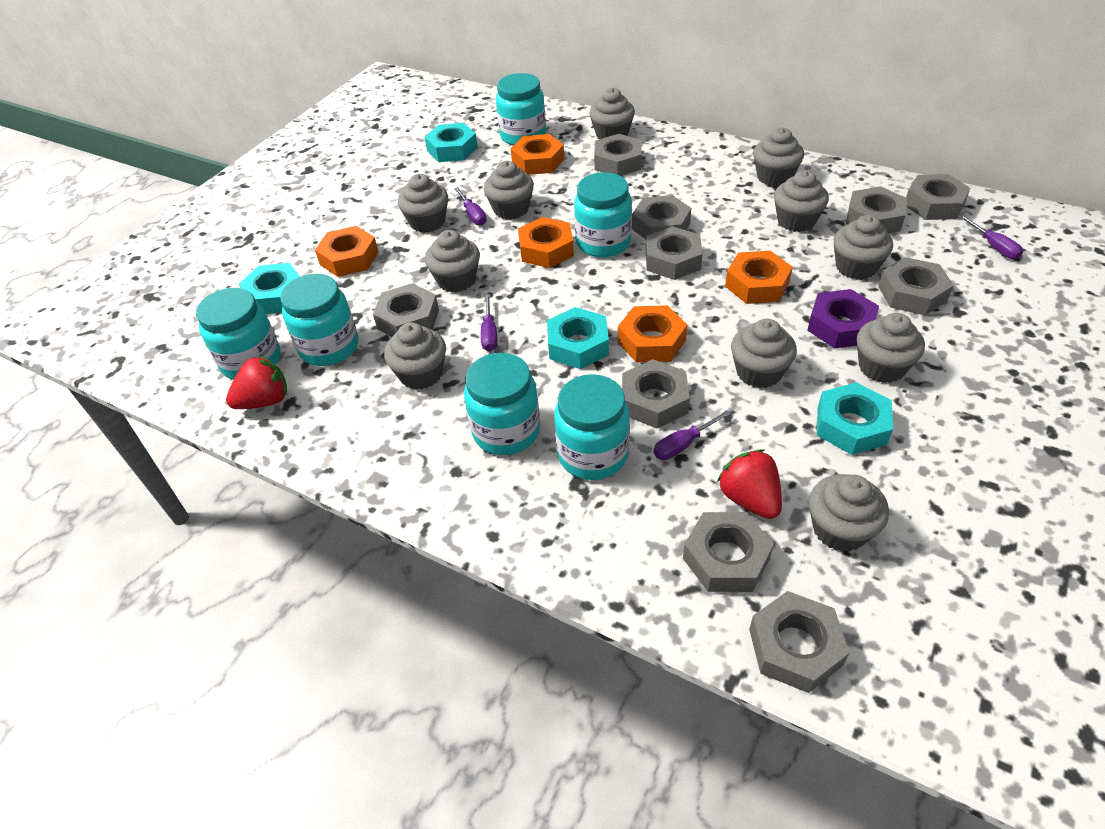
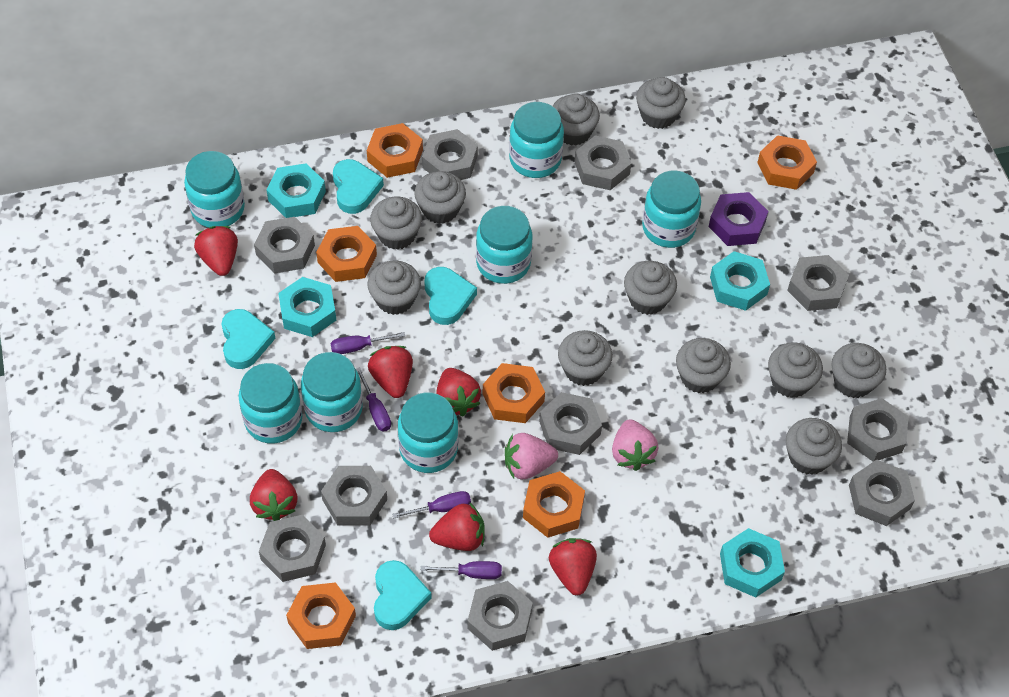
orange nut: [315,226,379,277] [511,134,564,175] [518,217,574,268] [618,305,687,363] [725,251,793,304] = 5 -> [286,582,356,649] [316,226,377,282] [367,123,423,178] [483,363,545,423] [523,471,585,538] [757,135,817,190] = 6
pink strawberry: none = 0 -> [505,433,558,479] [612,419,659,471] = 2
red strawberry: [226,356,287,409] [717,449,782,519] = 2 -> [194,226,238,276] [250,469,298,521] [368,346,413,398] [429,503,485,551] [436,368,481,416] [549,538,597,596] = 6
turquoise heart: none = 0 -> [221,309,276,369] [333,159,384,214] [374,560,432,630] [425,267,477,325] = 4
turquoise jar: [196,288,281,380] [280,274,358,366] [464,353,540,455] [496,73,546,146] [554,374,630,480] [574,172,632,257] = 6 -> [184,151,245,228] [239,363,302,444] [301,352,363,432] [398,392,458,473] [476,206,532,284] [509,102,564,178] [642,171,701,248] = 7

